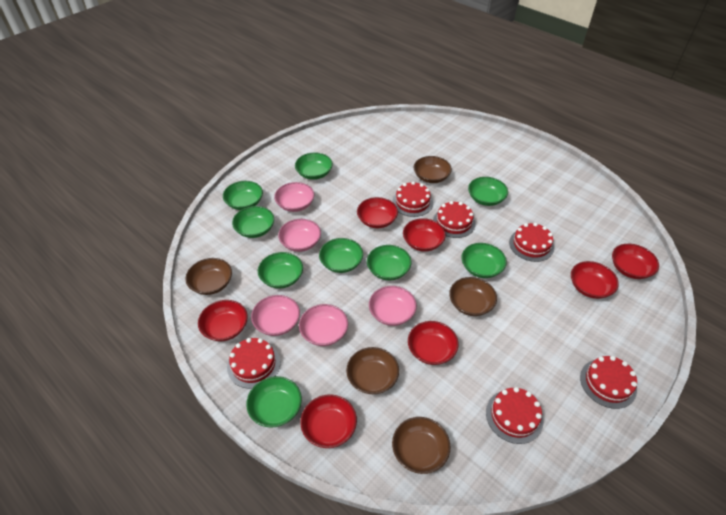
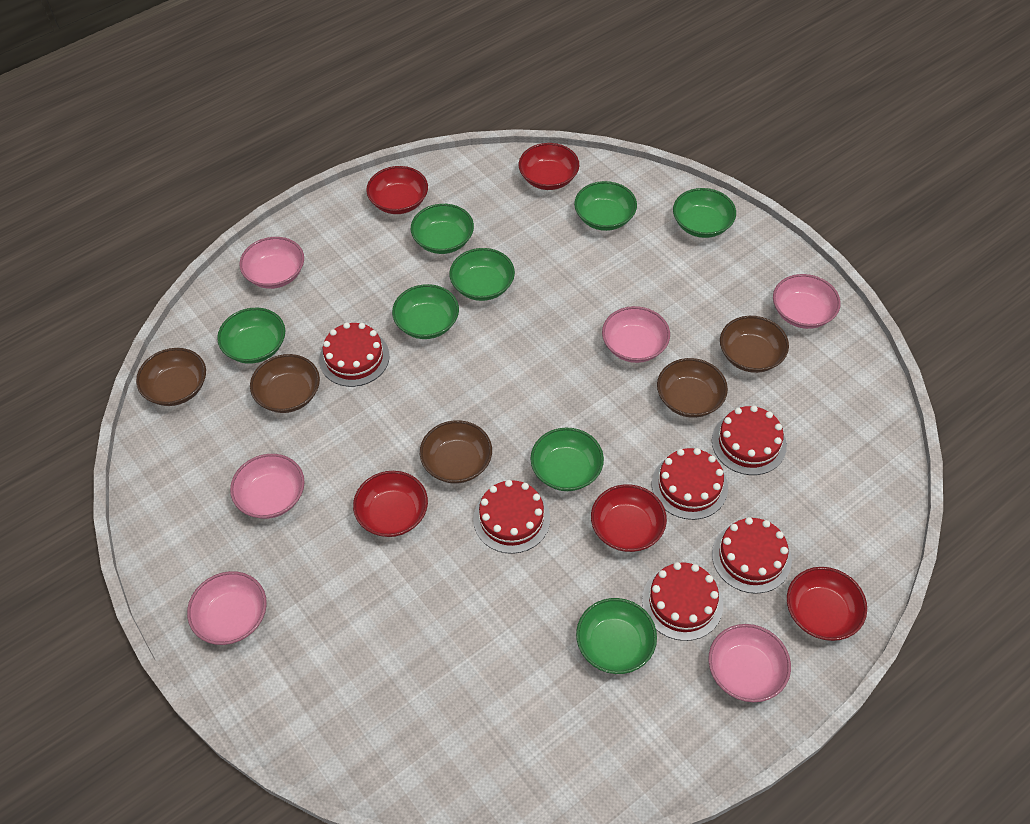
green bowl: [223,181,263,210] [232,206,274,238] [246,376,302,428] [258,252,303,289] [295,152,333,180] [319,238,363,273] [367,245,411,281] [461,243,507,278] [468,177,508,206] = 9 -> [217,308,285,364] [392,284,459,339] [411,204,474,254] [449,248,515,301] [530,428,604,491] [574,181,637,231] [576,598,657,674] [673,188,736,238] = 8
pink bowl: [251,295,300,336] [274,182,314,212] [278,219,321,252] [299,304,348,346] [369,286,417,326] = 5 -> [187,571,267,645] [230,454,305,519] [239,237,304,289] [602,306,670,363] [708,624,791,702] [773,274,841,329] = 6
red bowl: [198,300,248,341] [300,394,357,448] [357,197,398,228] [403,218,446,252] [408,321,459,365] [571,261,619,299] [612,244,659,279] = 7 -> [353,471,428,537] [366,166,428,214] [519,143,579,190] [591,484,667,552] [787,567,867,641] = 5

